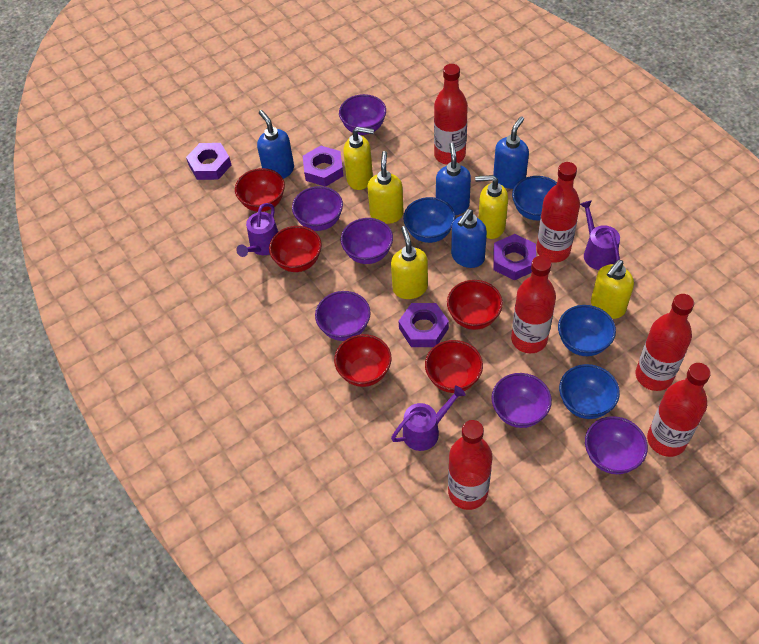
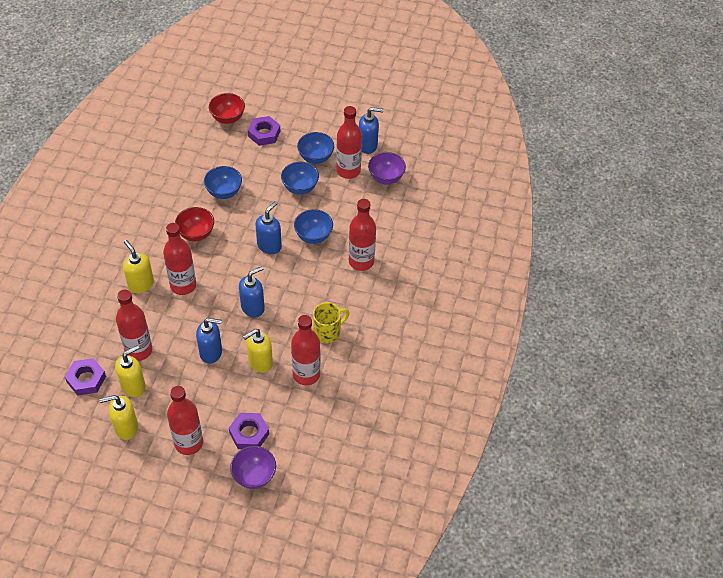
purple bowl: [292,186,343,231] [315,291,371,341] [339,94,386,135] [341,218,393,264] [491,373,552,428] [585,416,648,474] = 6 -> [230,446,276,489] [368,152,406,185] = 2
purple nut: [186,143,231,180] [303,145,344,187] [399,303,449,347] [493,234,536,280] = 4 -> [65,358,106,396] [229,413,269,449] [248,116,280,146] = 3
purple watering can: [237,203,278,257] [391,385,466,451] [580,200,620,270] = 3 -> none = 0
red bowl: [235,168,285,212] [269,226,322,272] [334,334,392,387] [425,340,483,393] [447,280,503,330] = 5 -> [175,207,214,242] [209,93,245,124] = 2
yellow mug: none = 0 -> [313,302,349,344] = 1
yellow soap dispenser: [343,127,374,190] [367,151,404,224] [391,226,428,299] [475,175,508,239] [591,260,634,319] = 5 -> [100,395,138,440] [115,345,146,397] [123,240,154,293] [243,329,273,373] = 4

